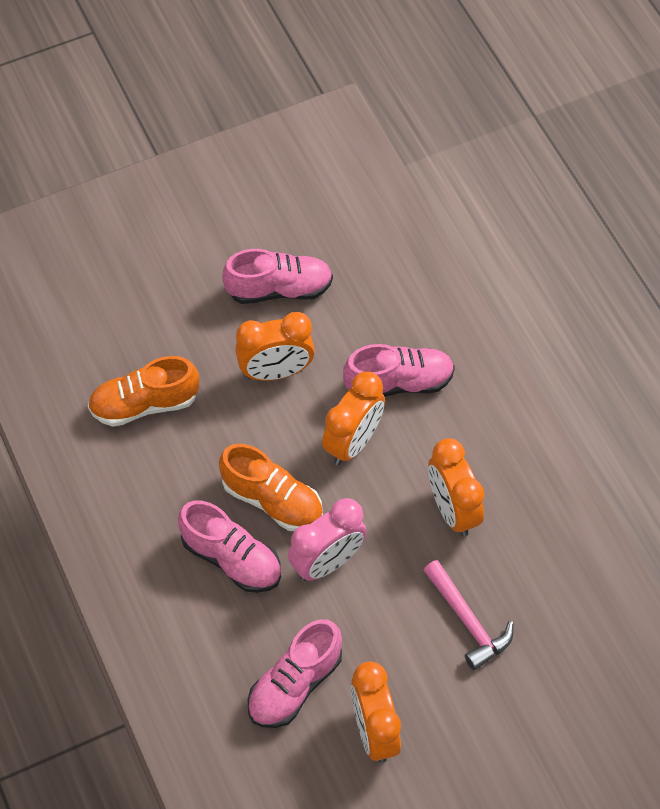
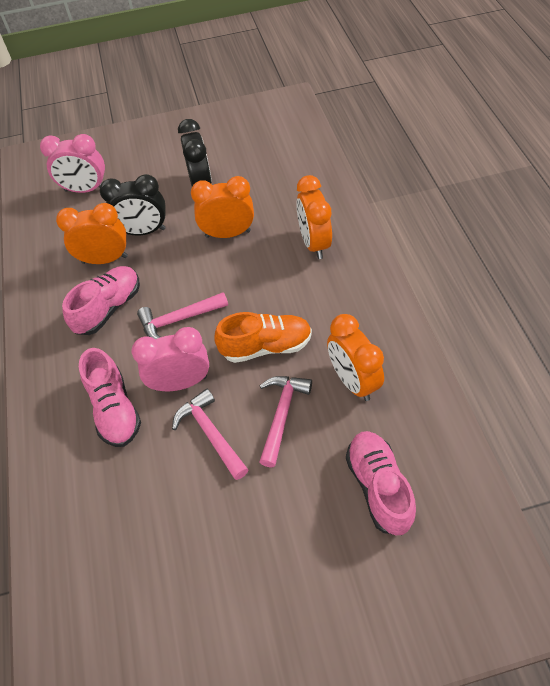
black clock: none = 0 -> [99,174,166,236] [178,119,212,186] = 2
orange shoe: [88,356,199,427] [219,444,323,531] = 2 -> [214,312,312,363] = 1
pink clock: [288,498,367,581] = 1 -> [40,134,105,193] [131,327,209,391] = 2
pink hammer: [423,560,513,670] = 1 -> [137,292,228,339] [172,389,248,480] [259,376,312,468] = 3
pink shoe: [178,501,281,593] [222,249,333,304] [248,619,342,728] [343,344,455,397] = 4 -> [62,266,140,335] [79,348,141,447] [346,431,416,535] = 3

